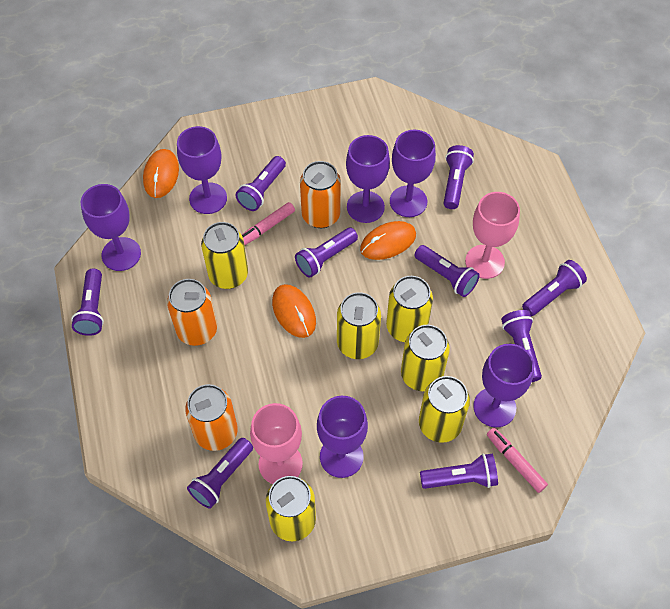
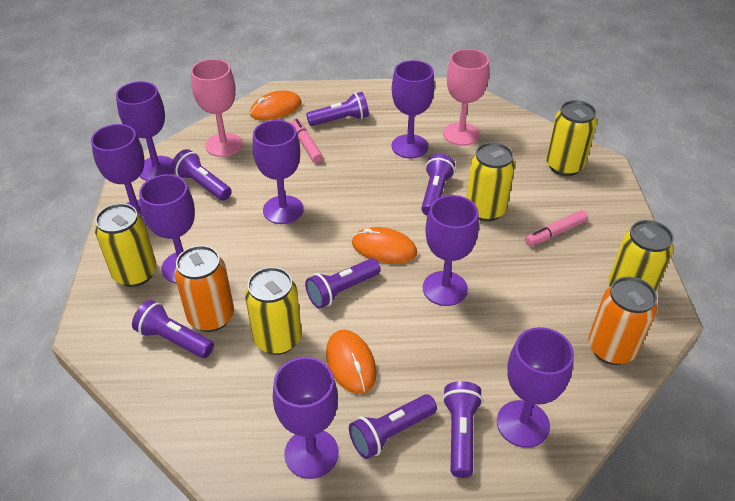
orange can: [167,279,217,346] [185,384,238,451] [300,161,341,228] = 3 -> [174,245,234,332] [588,277,657,365] = 2
purple flashlight: [71,269,104,336] [187,438,253,509] [236,156,286,211] [295,228,358,277] [414,245,480,297] [420,453,498,489] [444,145,474,209] [501,310,542,382] [522,260,587,316] = 9 -> [132,300,214,358] [171,149,232,201] [305,258,381,309] [306,92,369,126] [349,394,437,459] [421,153,455,216] [442,381,483,478] = 7
purple goblet: [81,184,141,271] [177,126,227,214] [317,396,368,478] [346,135,390,223] [390,129,436,217] [473,344,534,427] = 6 -> [91,124,147,226] [116,81,175,181] [139,174,195,284] [253,120,304,224] [273,357,339,479] [391,60,435,158] [423,195,479,306] [497,327,574,448] = 8
yellow can: [201,222,248,289] [266,476,316,541] [337,292,381,359] [386,276,433,342] [401,325,450,391] [419,376,470,443] = 6 -> [95,203,157,287] [245,267,302,355] [466,142,515,222] [546,100,597,176] [608,220,674,292] = 5

